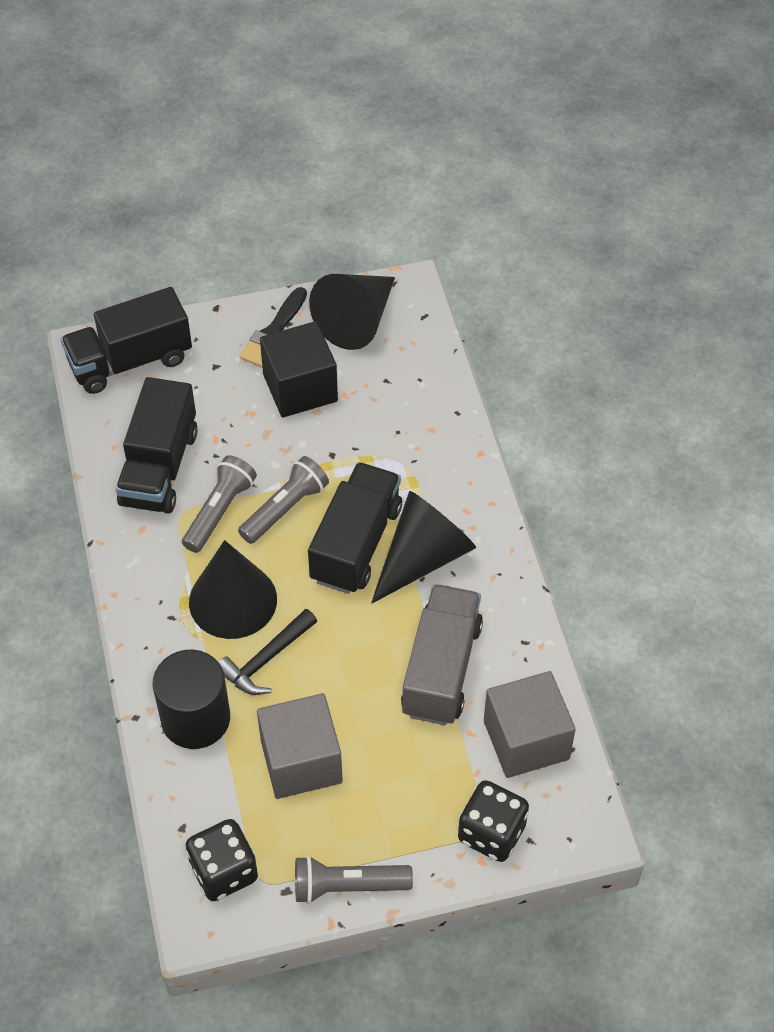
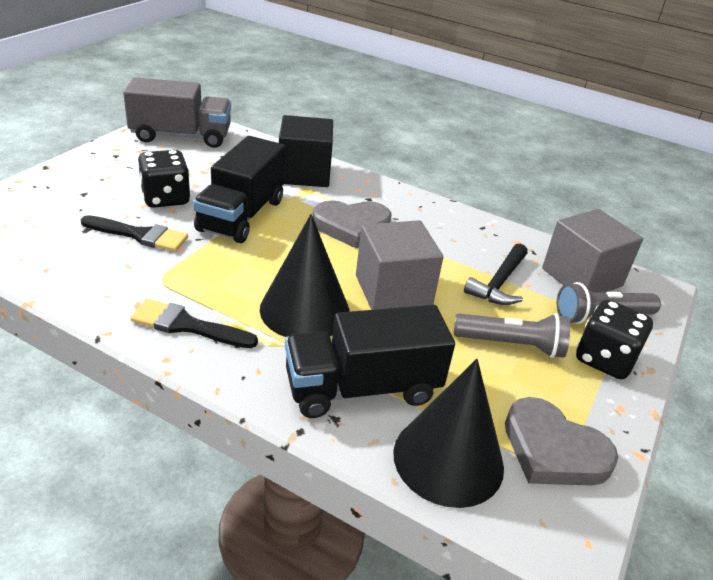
black brush: [240,287,307,368] = 1 -> [80,215,188,252] [130,299,258,348] = 2
black cone: [189,540,277,639] [309,274,395,350] [371,491,476,604] = 3 -> [260,214,350,337] [393,359,504,508] = 2
black cylinder: [153,650,230,749] = 1 -> none = 0
black truck: [61,287,192,394] [116,377,198,513] [308,462,402,594] = 3 -> [193,136,286,243] [285,305,455,418] = 2
grey flashlight: [182,455,257,553] [238,456,329,544] [295,856,413,904] = 3 -> [454,313,570,358] [557,282,661,324] = 2
grey heart: none = 0 -> [313,200,392,249] [505,397,618,486] = 2

